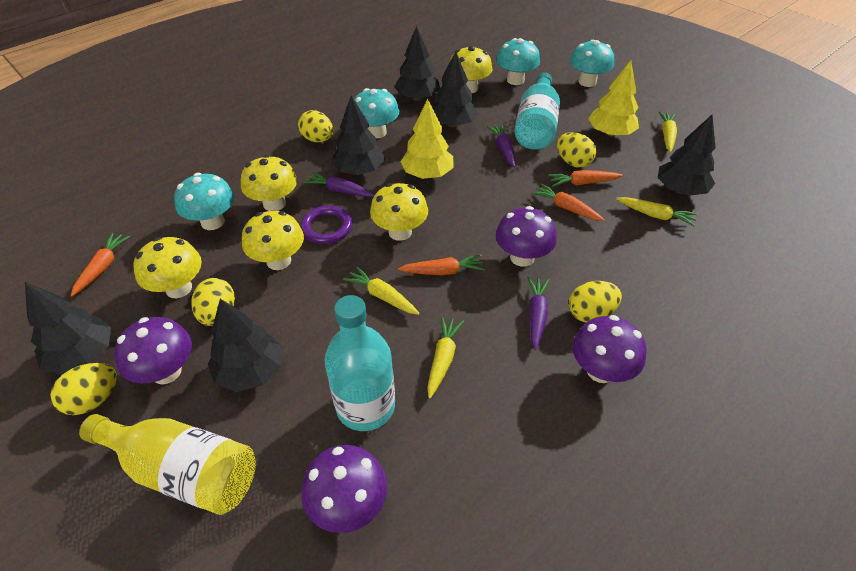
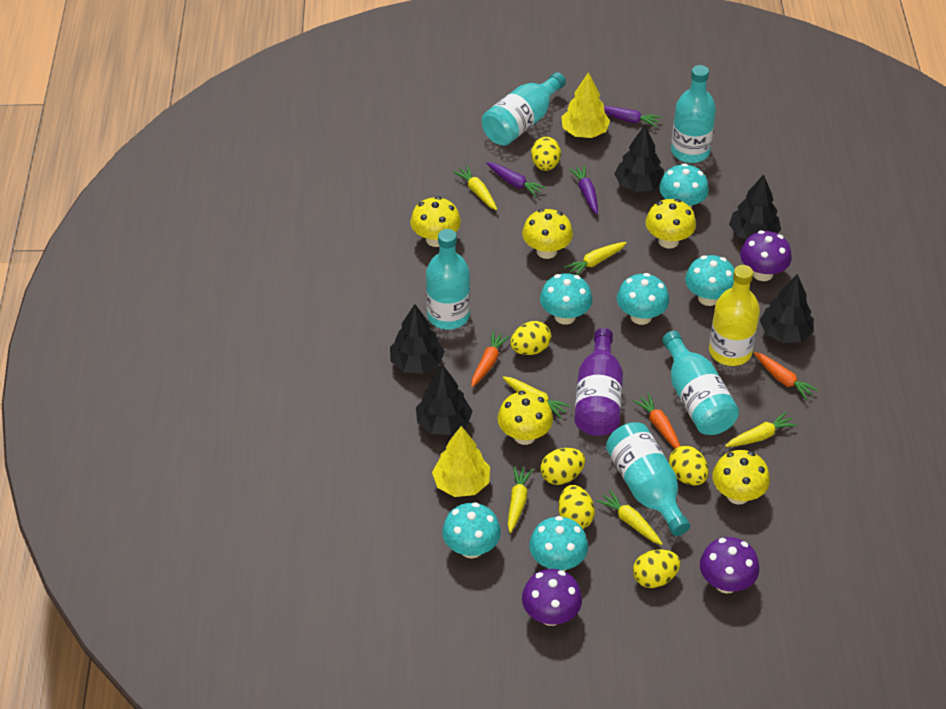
black tree: [25,282,111,375] [208,299,282,392] [331,96,385,175] [394,26,440,101] [432,51,478,127] [658,115,716,196] = 6 -> [390,304,445,374] [416,365,472,435] [614,125,664,192] [729,174,781,239] [760,274,814,343] = 5
orange carrot: [71,233,131,296] [398,255,485,275] [531,183,605,221] [548,170,623,187] = 4 -> [471,331,510,387] [633,393,680,449] [754,352,818,400] = 3
purple bottle: none = 0 -> [574,328,623,436] = 1
purple mushroom: [114,317,192,385] [302,445,387,533] [496,206,557,267] [572,315,647,383] = 4 -> [522,569,582,626] [700,537,759,594] [740,230,792,281] = 3
purple ring: [300,206,352,244] = 1 -> none = 0
turquoise bottle: [324,295,395,431] [514,72,560,150] = 2 -> [426,229,470,330] [482,72,566,146] [606,422,690,536] [662,331,739,435] [671,65,716,163] = 5
turquoise mushroom: [174,173,234,230] [354,88,399,139] [496,38,540,85] [570,40,614,87] = 4 -> [442,502,501,559] [529,516,588,571] [540,273,592,325] [617,273,669,325] [659,163,709,209] [685,255,734,306] = 6
yellow carrot: [343,267,420,315] [427,316,464,398] [616,197,697,226] [658,112,677,152] = 4 -> [453,166,497,210] [502,376,571,419] [508,467,533,533] [564,242,627,275] [596,490,663,545] [725,412,797,447] = 6
yellow egg: [50,363,117,415] [191,278,235,326] [298,110,333,142] [557,132,596,168] [569,281,622,322] = 5 -> [510,321,551,355] [531,137,561,171] [541,448,585,485] [558,485,595,529] [633,550,680,588] [669,446,709,486] = 6

